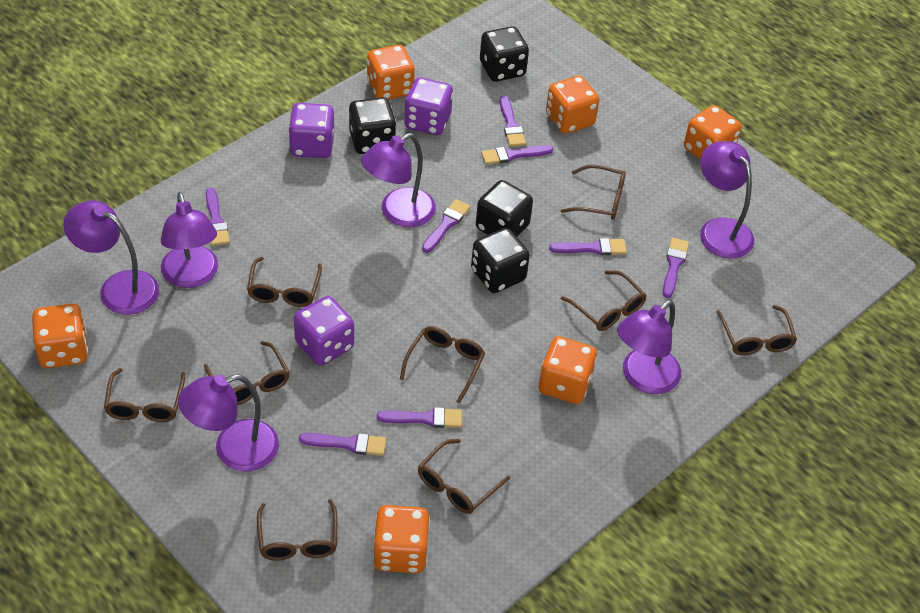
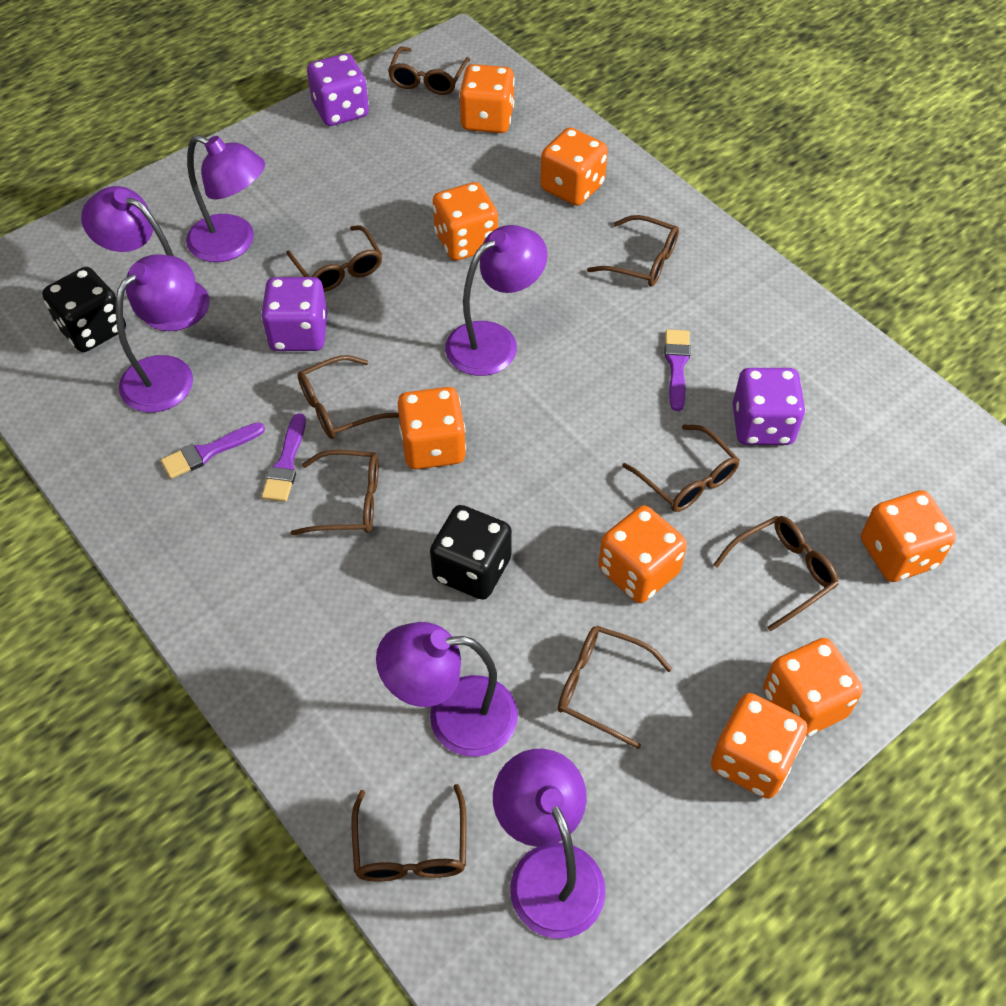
black dice: [349,97,396,154] [471,228,530,293] [476,180,533,236] [480,26,529,82] = 4 -> [42,267,126,352] [430,505,512,600] = 2
orange dice: [32,304,88,368] [367,45,415,100] [373,505,430,573] [539,336,597,404] [546,75,600,134] [684,105,741,160] = 6 -> [398,387,466,470] [433,182,498,261] [459,64,515,133] [540,127,608,206] [598,505,687,603] [711,693,807,799] [763,638,863,737] [861,490,956,582] = 8
purple brush: [206,188,230,246] [299,433,386,456] [377,407,462,428] [422,199,471,253] [481,145,553,165] [500,96,526,147] [549,238,627,255] [663,238,689,298] = 8 -> [161,422,265,479] [262,413,306,502] [665,329,690,411] = 3

